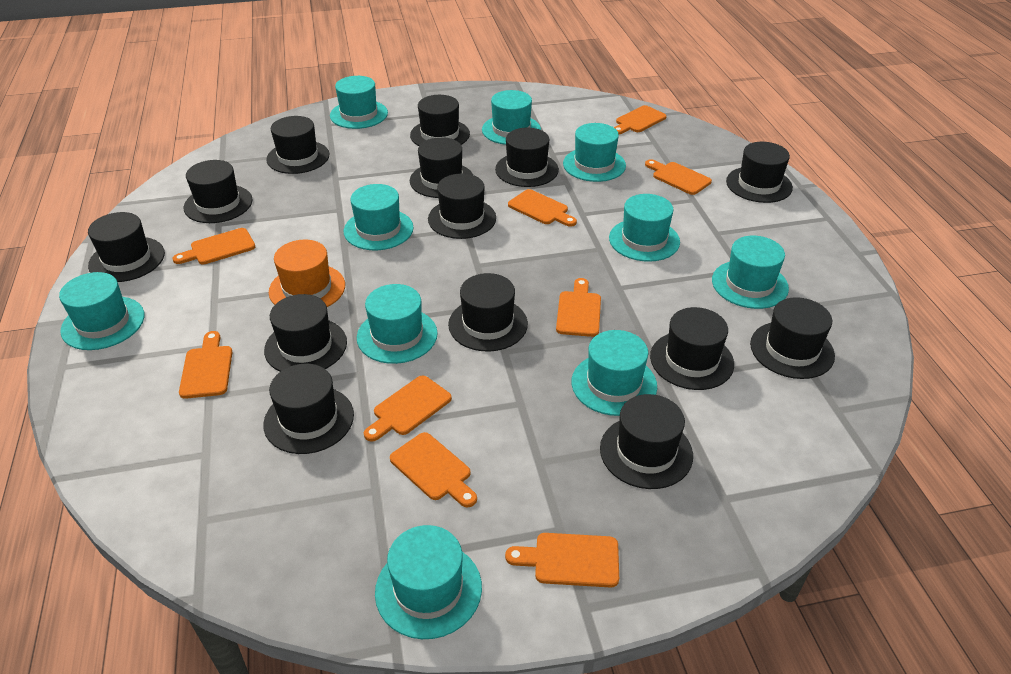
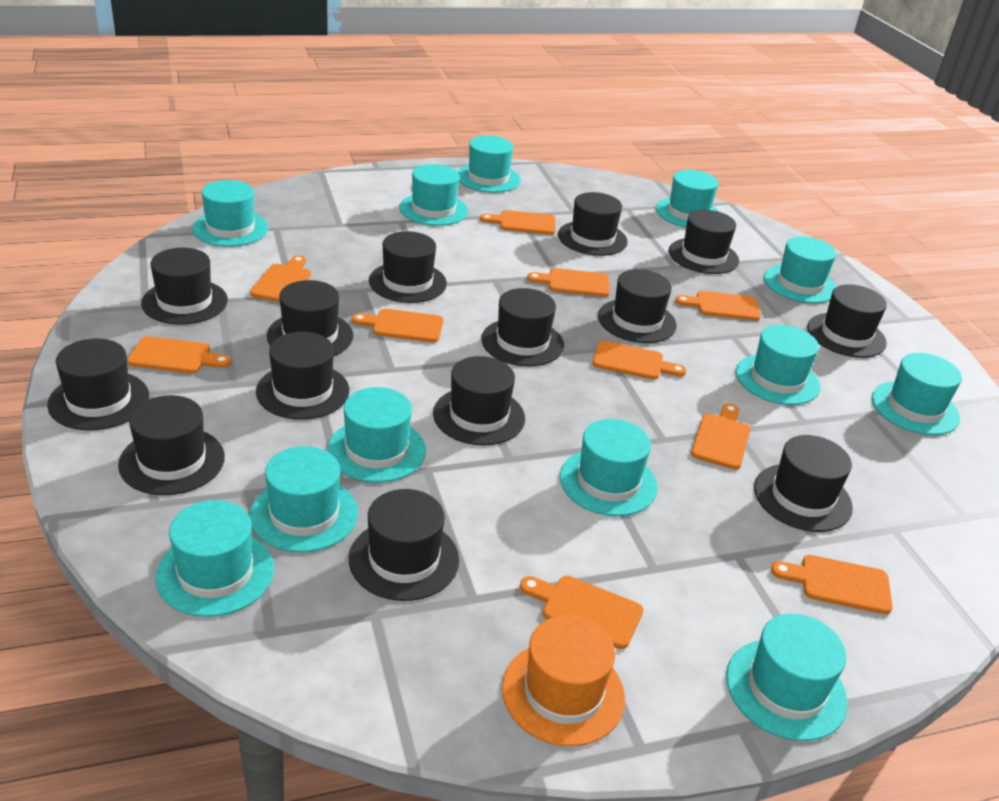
orange cutting board: [172,228,255,265] [179,331,232,399] [364,375,452,442] [390,432,477,507] [505,533,619,588] [508,189,577,227] [556,278,601,337] [614,105,667,134] [645,159,712,195] = 9 -> [127,336,231,374] [250,255,311,302] [352,309,444,343] [480,210,556,235] [520,576,644,649] [527,268,610,297] [593,341,686,380] [675,291,761,321] [691,403,751,470] [771,555,893,614] = 10
turquoise hat: [59,272,144,350] [330,76,388,129] [344,184,414,250] [357,284,438,364] [375,525,482,639] [482,90,541,145] [563,123,626,182] [572,330,657,416] [609,194,680,262] [712,236,789,309] = 10 -> [155,500,274,617] [192,180,268,247] [250,446,358,553] [327,387,426,483] [399,164,468,226] [458,136,521,193] [560,419,658,516] [656,170,719,228] [726,613,848,741] [736,325,821,405] [764,236,836,303] [872,353,962,435] = 12

